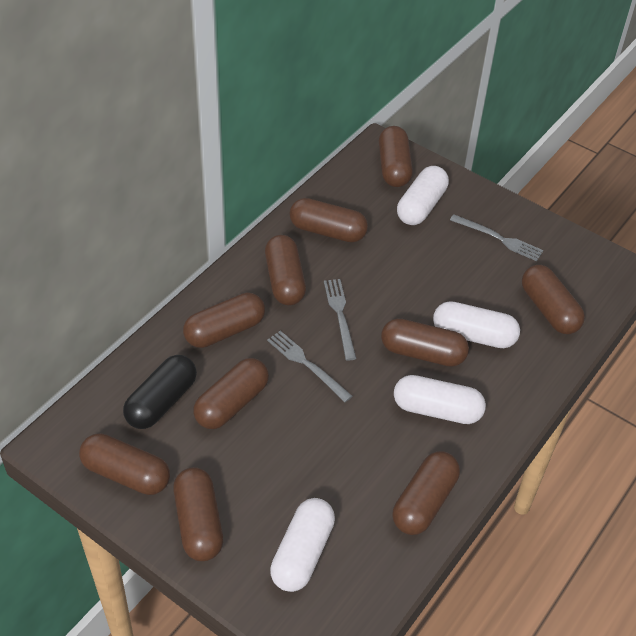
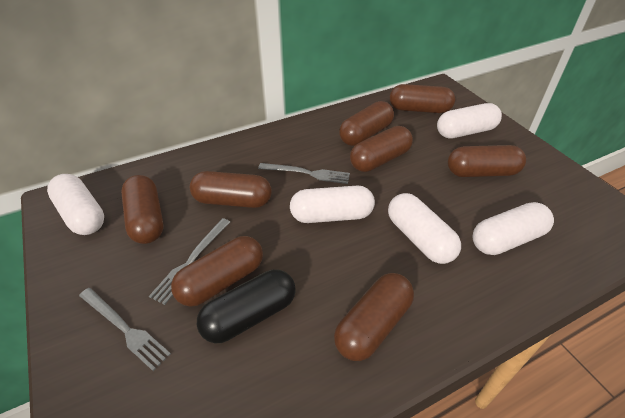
brown capsule: [79,433,170,495] [173,467,223,561] [183,293,265,348] [193,358,269,429] [265,235,306,305] [289,198,368,242] [379,126,413,187] [381,318,469,367] [392,451,460,535] [522,265,585,334] = 10 -> [121,175,164,244] [171,236,263,307] [190,171,272,208] [334,273,414,361] [339,101,394,146] [350,126,413,172] [390,84,455,113] [448,145,526,177] = 8
white capsule: [270,498,335,592] [394,375,486,424] [397,166,449,225] [433,301,520,348] = 4 -> [47,174,104,235] [290,186,375,223] [388,193,461,264] [437,103,502,139] [473,202,554,255] = 5

